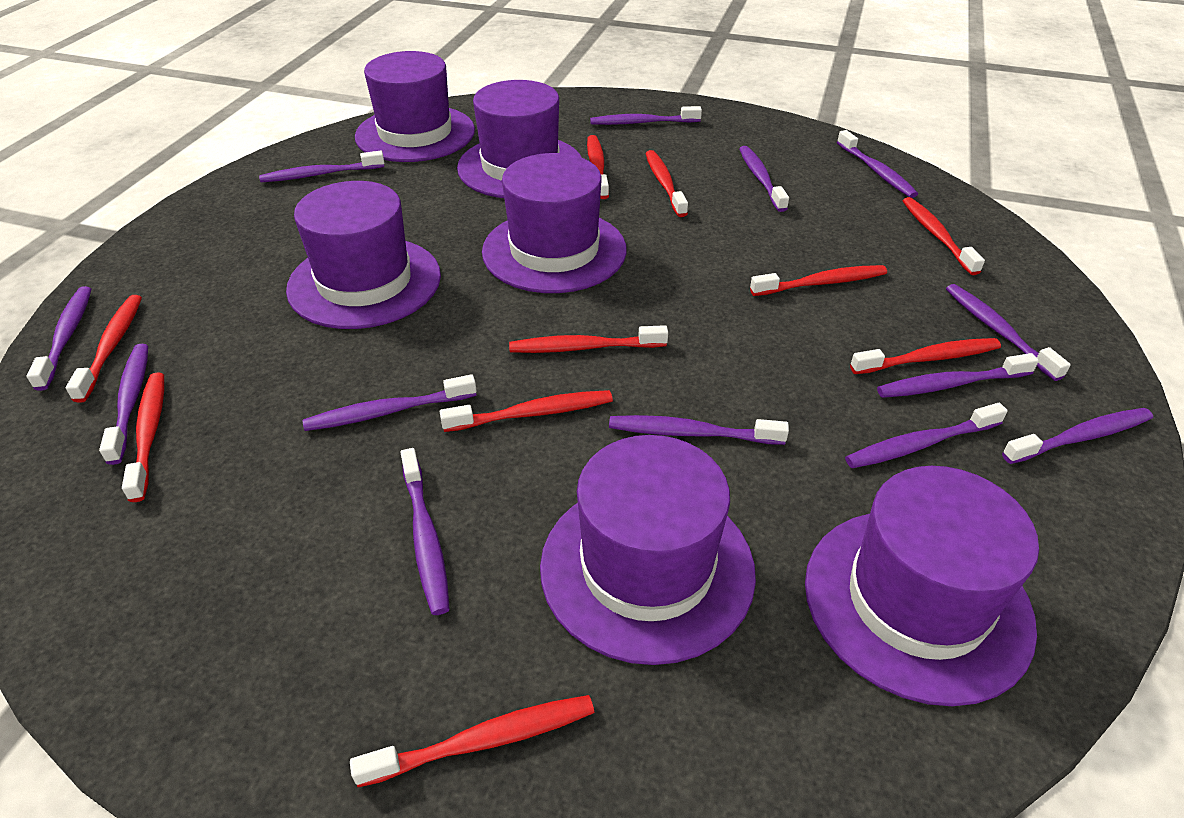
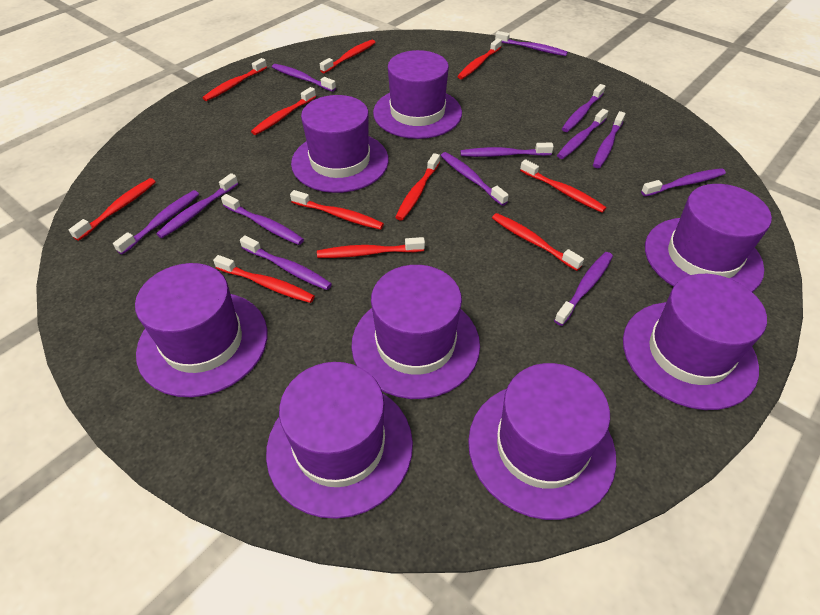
purple hat: [286,181,441,329] [355,51,475,162] [457,80,582,198] [482,153,627,293] [540,435,756,665] [805,466,1039,706] = 6 -> [135,263,268,397] [266,362,413,519] [291,95,389,193] [351,265,480,399] [373,50,462,139] [468,363,616,520] [623,274,767,410] [645,184,772,292] = 8
red toothbrush: [65,295,142,403] [122,372,164,502] [350,695,595,787] [440,390,613,432] [509,325,668,353] [587,135,609,199] [645,150,688,217] [750,265,887,296] [850,338,1001,374] [902,197,985,275] = 10 -> [69,178,156,241] [202,58,267,101] [213,255,315,303] [251,87,316,135] [290,190,384,230] [317,237,425,258] [320,39,376,73] [395,153,440,221] [457,38,502,79] [492,213,584,271] [520,159,606,213] = 11

